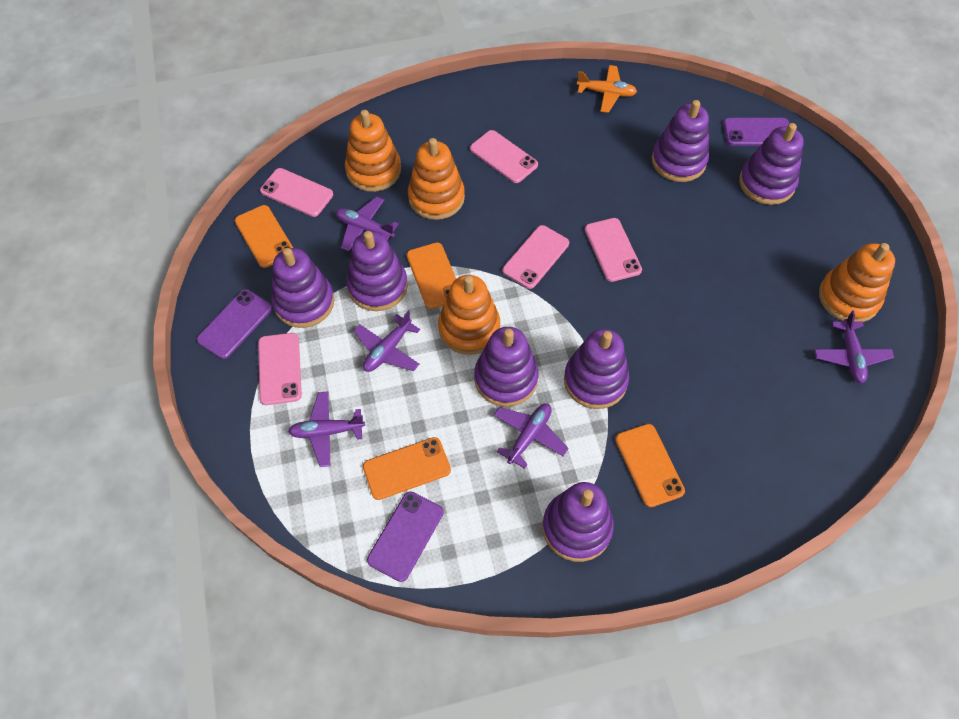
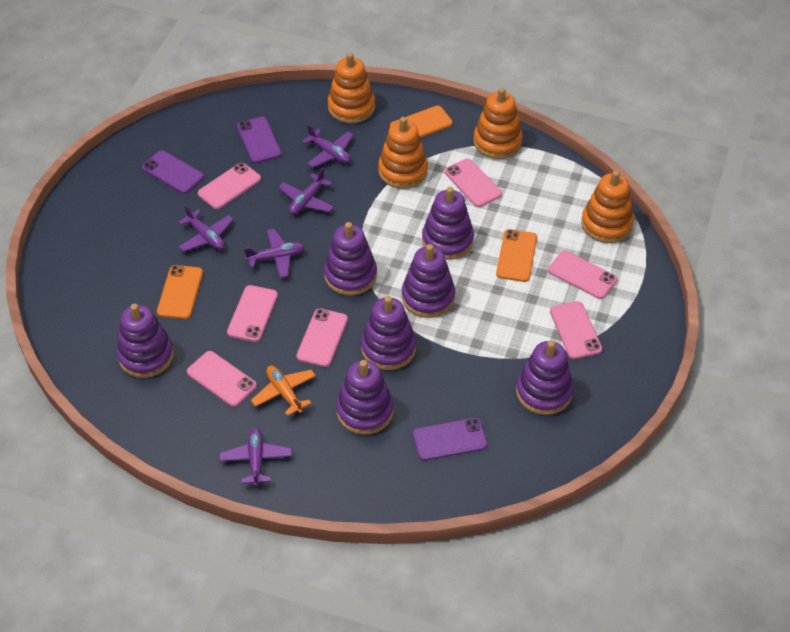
orange phone: [235,205,293,268] [363,437,451,500] [406,242,456,309] [615,424,685,507] = 4 -> [157,265,203,319] [390,106,453,138] [496,229,537,282] = 3
pink phone: [258,333,302,405] [260,168,333,217] [470,130,538,183] [502,225,569,289] [585,218,642,282] = 5 -> [187,351,257,407] [198,163,261,209] [227,285,278,342] [296,308,348,367] [445,159,502,207] [548,251,617,299] [550,301,602,359] = 7

